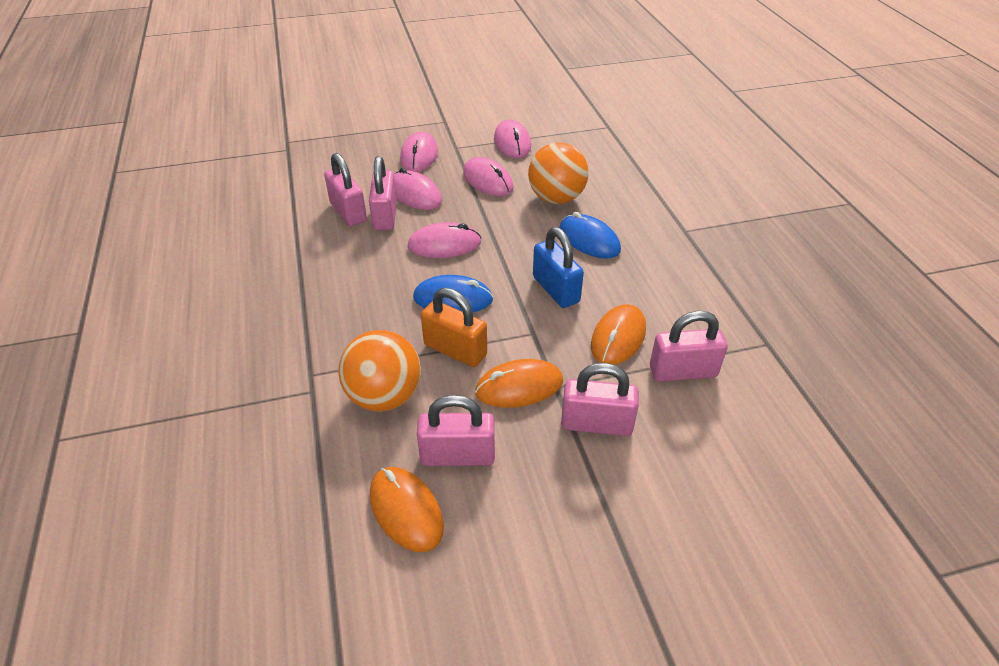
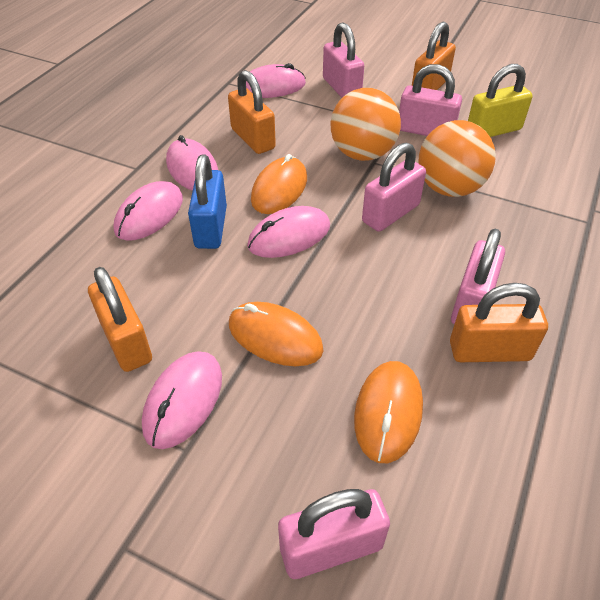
blue mouse: [413,275,493,312] [559,212,621,259] = 2 -> none = 0
orange padlock: [421,288,487,367] = 1 -> [88,267,152,372] [228,70,276,154] [412,22,456,90] [450,283,548,362] = 4
yellow padlock: none = 0 -> [468,64,533,137] = 1

